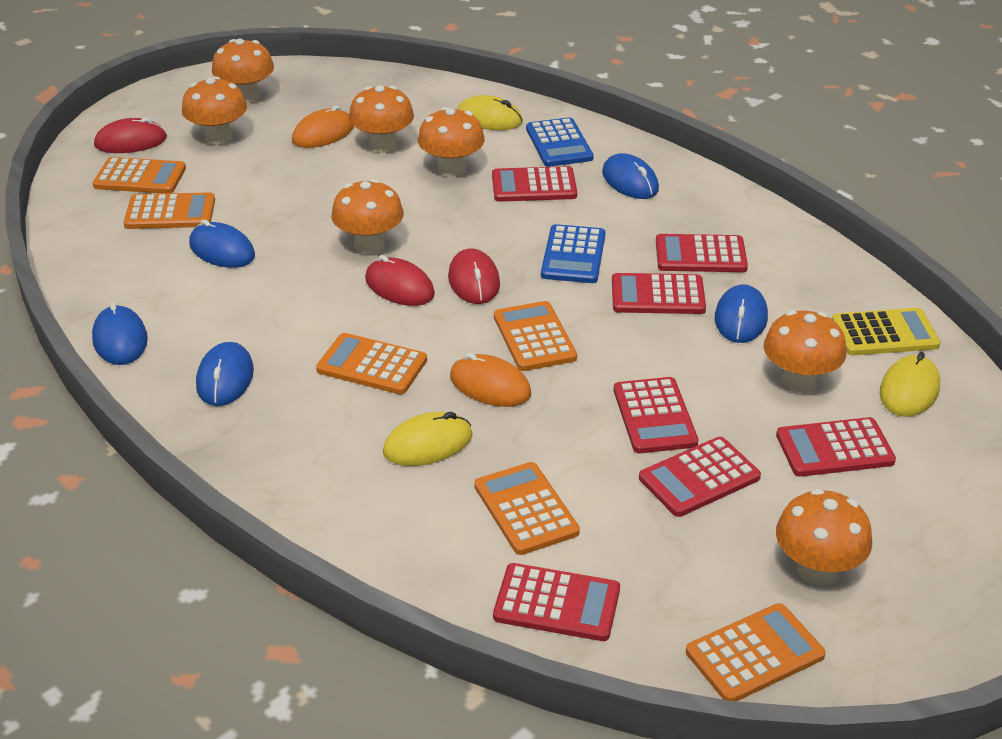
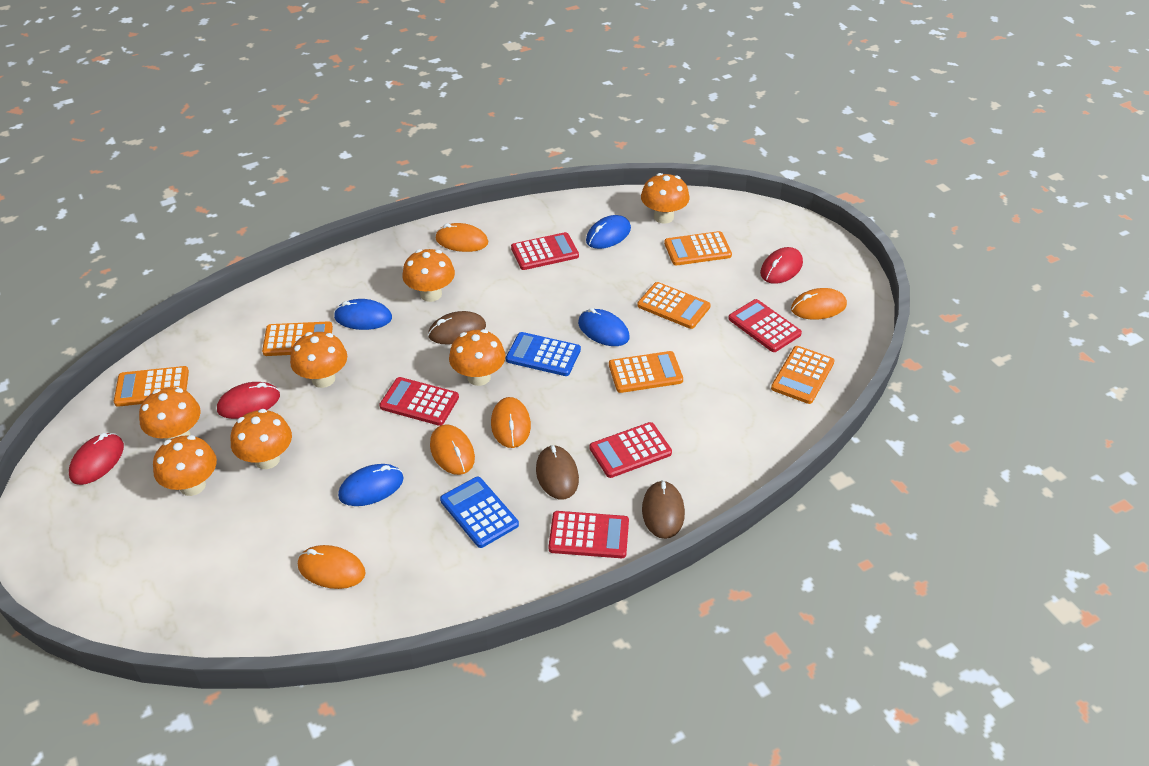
blue mouse: [92,302,148,365] [189,220,255,268] [196,342,254,406] [602,153,659,199] [715,285,768,343] = 5 -> [334,299,392,330] [338,464,403,506] [578,308,630,346] [586,215,631,249] = 4
brown mouse: none = 0 -> [428,311,486,345] [536,445,579,499] [642,480,685,539] = 3
orange mouse: [292,105,354,148] [450,353,531,407] = 2 -> [298,545,366,589] [430,424,475,475] [435,223,488,252] [491,397,531,448] [791,288,847,320] = 5
red calculator: [492,166,577,202] [493,563,620,641] [612,273,706,314] [614,377,698,453] [639,437,761,517] [656,234,748,272] [776,417,896,477] = 7 -> [379,377,459,426] [511,232,579,270] [548,511,629,558] [590,422,672,478] [728,299,802,352] = 5
yellow calculator: [832,308,941,355] = 1 -> none = 0
yellow mouse: [383,412,473,466] [457,95,523,130] [880,352,940,417] = 3 -> none = 0

